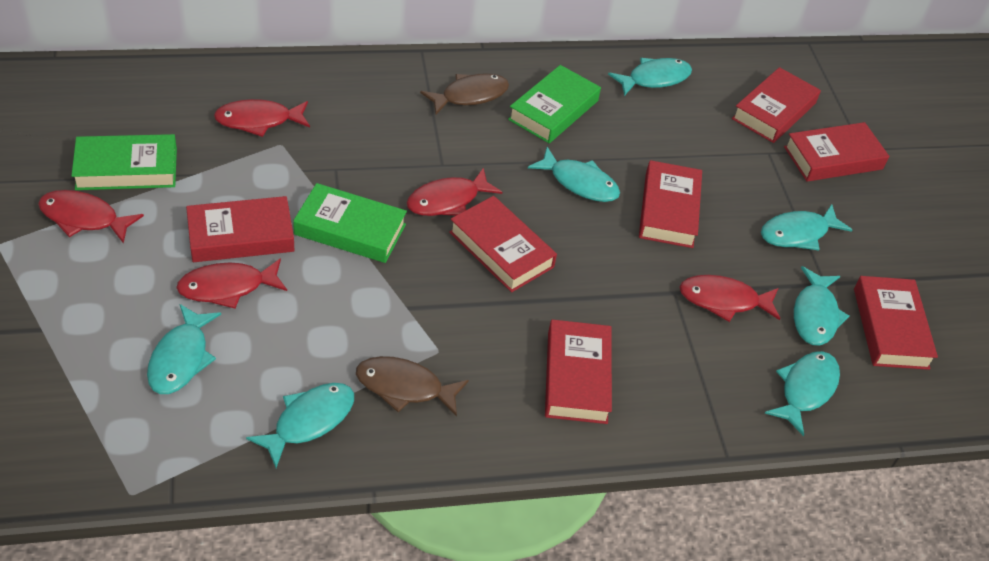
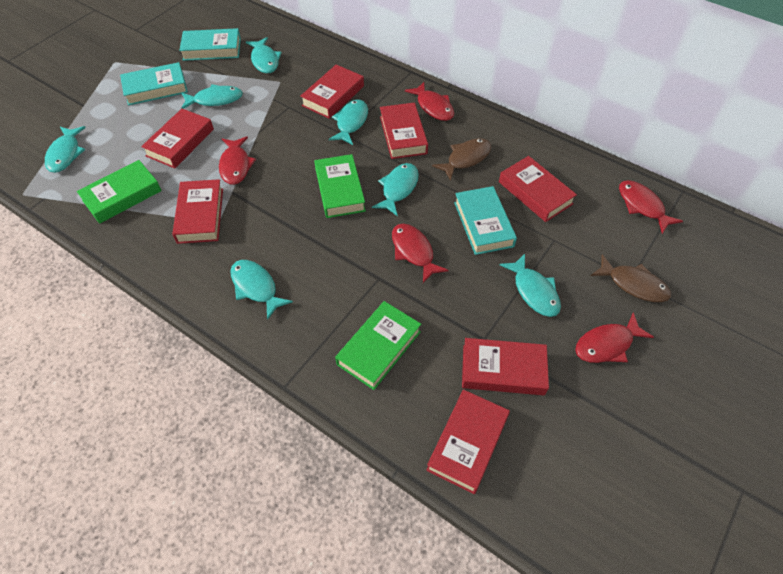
turquoise book: none = 0 -> [120,62,188,105] [179,28,241,61] [454,186,517,255] = 3

